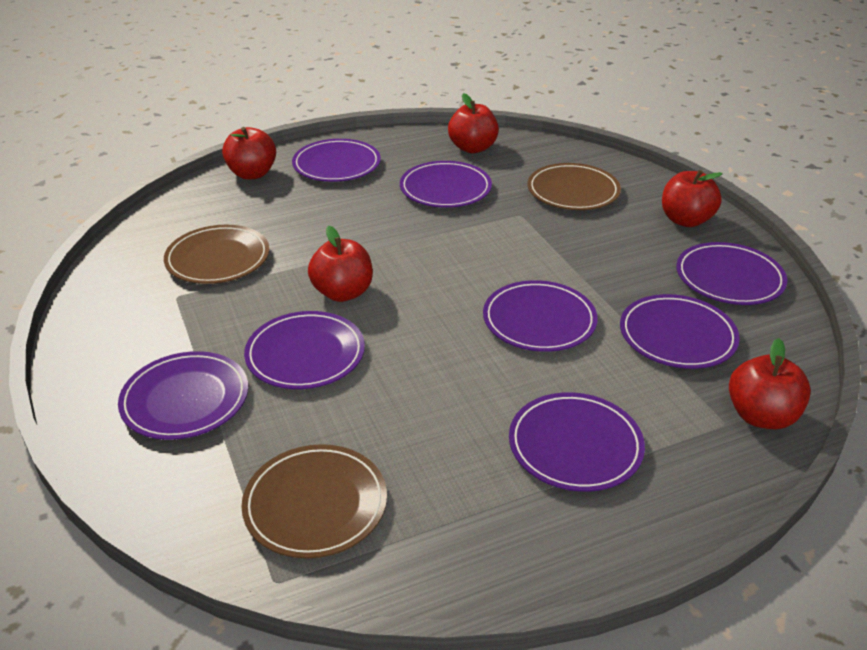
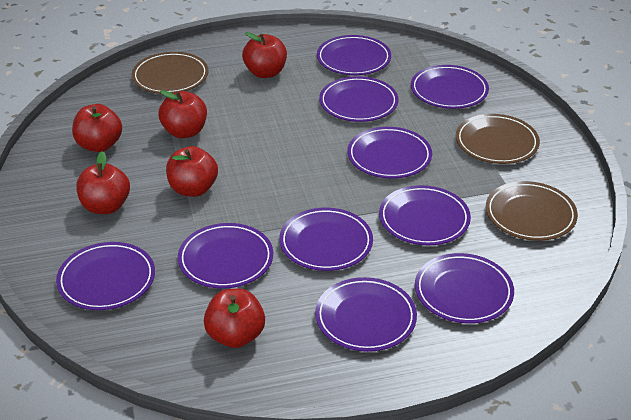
purple plate: [118,351,248,440] [244,311,365,389] [292,139,381,182] [400,161,492,208] [483,280,598,352] [509,392,645,492] [620,294,740,369] [676,242,787,305] = 8 -> [56,242,155,310] [178,223,273,289] [279,208,373,271] [315,277,417,352] [317,35,391,75] [319,76,399,122] [347,127,432,179] [379,185,471,246] [411,65,489,109] [415,253,514,324] = 10
red apple: [222,127,276,179] [308,226,373,302] [448,93,499,153] [662,170,723,227] [729,338,811,429] = 5 -> [72,104,122,152] [76,151,130,214] [158,90,207,138] [166,146,218,197] [204,288,265,348] [242,32,287,78] = 6

